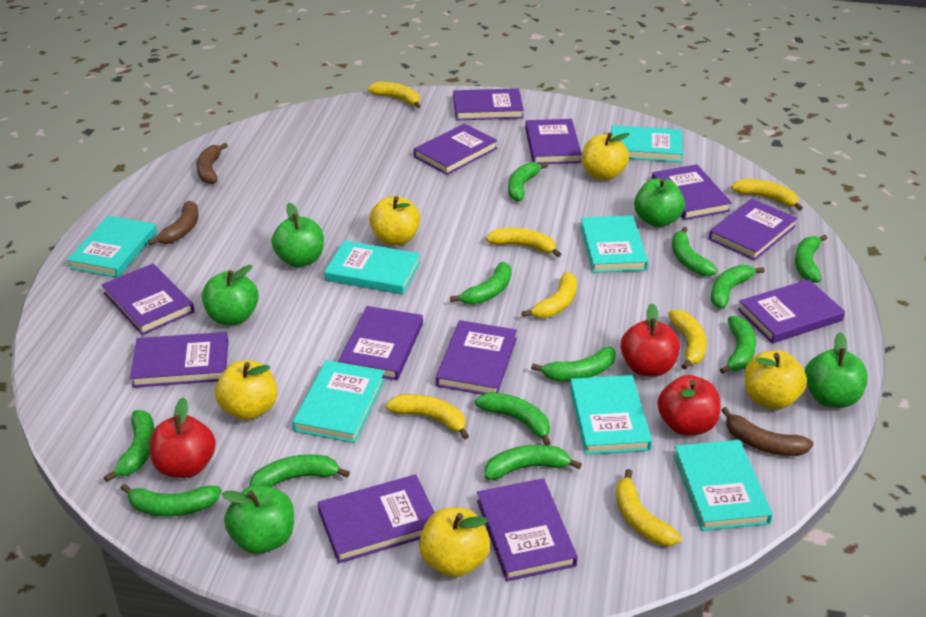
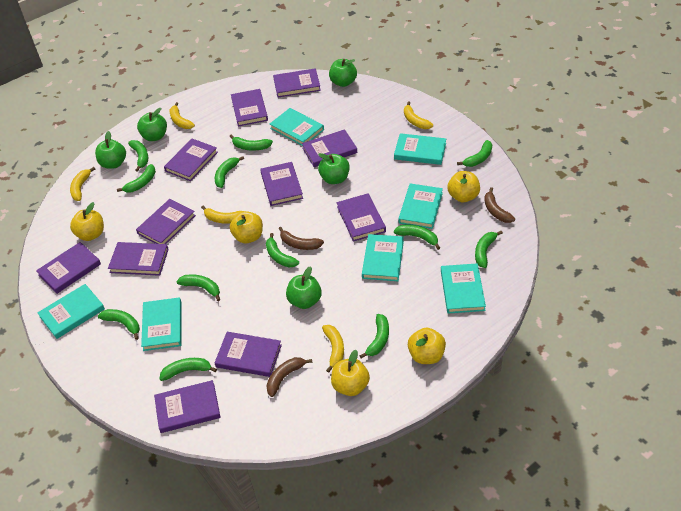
purple book: [102,264,195,335] [130,332,228,388] [318,474,435,563] [338,306,423,380] [414,124,498,175] [436,320,517,394] [453,88,524,120] [477,478,578,581] [525,119,582,164] [652,164,732,220] [709,199,797,261] [738,279,845,343] = 12 -> [36,242,101,294] [108,242,168,276] [136,199,196,244] [154,380,221,433] [164,139,218,181] [214,332,282,377] [231,89,268,127] [260,162,303,206] [273,68,321,97] [302,129,357,167] [337,194,386,242] = 11
red apple: [149,397,216,478] [621,303,680,377] [657,375,720,436] = 3 -> none = 0
yellow banana: [368,82,420,108] [386,394,469,440] [486,228,561,257] [522,272,577,318] [615,469,682,546] [668,310,707,370] [731,179,803,211] = 7 -> [70,167,95,201] [170,102,195,129] [201,206,243,224] [322,325,344,373] [404,102,433,129] = 5

